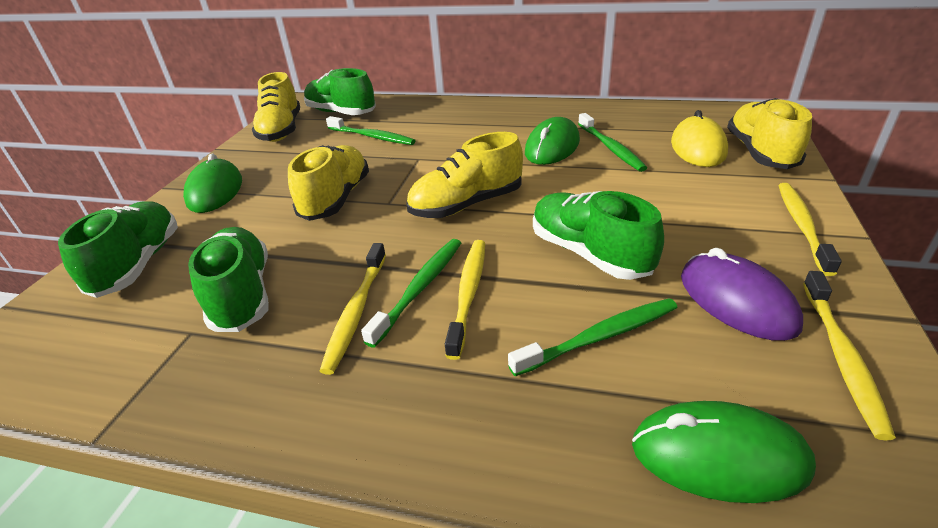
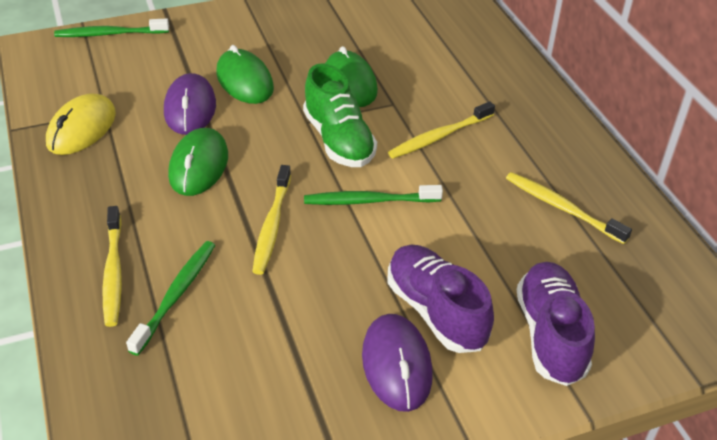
green shoe: [58,201,178,298] [188,227,268,332] [304,68,376,115] [533,191,664,280] = 4 -> [303,63,377,167] = 1
green toothbrush: [326,116,416,145] [361,239,461,348] [508,298,678,376] [578,113,647,172] = 4 -> [54,18,169,37] [126,241,215,356] [304,185,443,205] = 3
purple mouse: [681,248,803,341] = 1 -> [164,73,216,135] [362,314,433,412] = 2
purple shoe: none = 0 -> [387,245,494,353] [517,262,595,386] = 2
yellow shoe: [252,72,300,142] [288,145,369,221] [407,132,523,218] [727,98,812,169] = 4 -> none = 0

